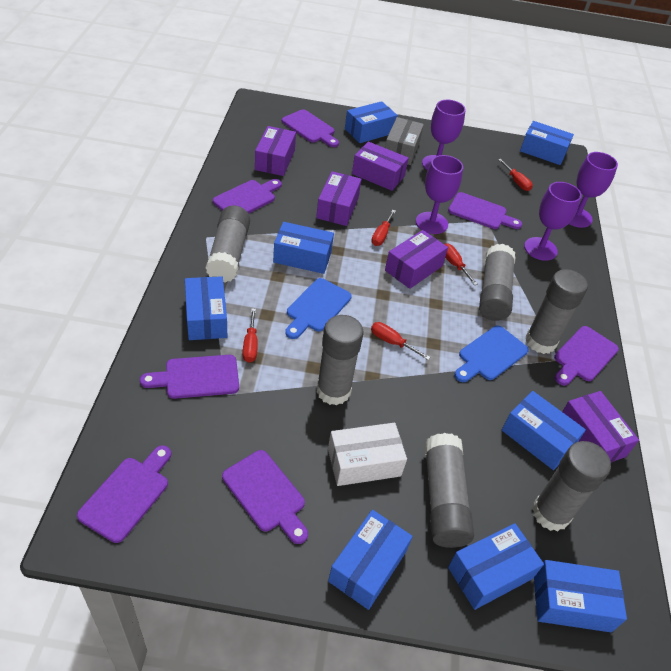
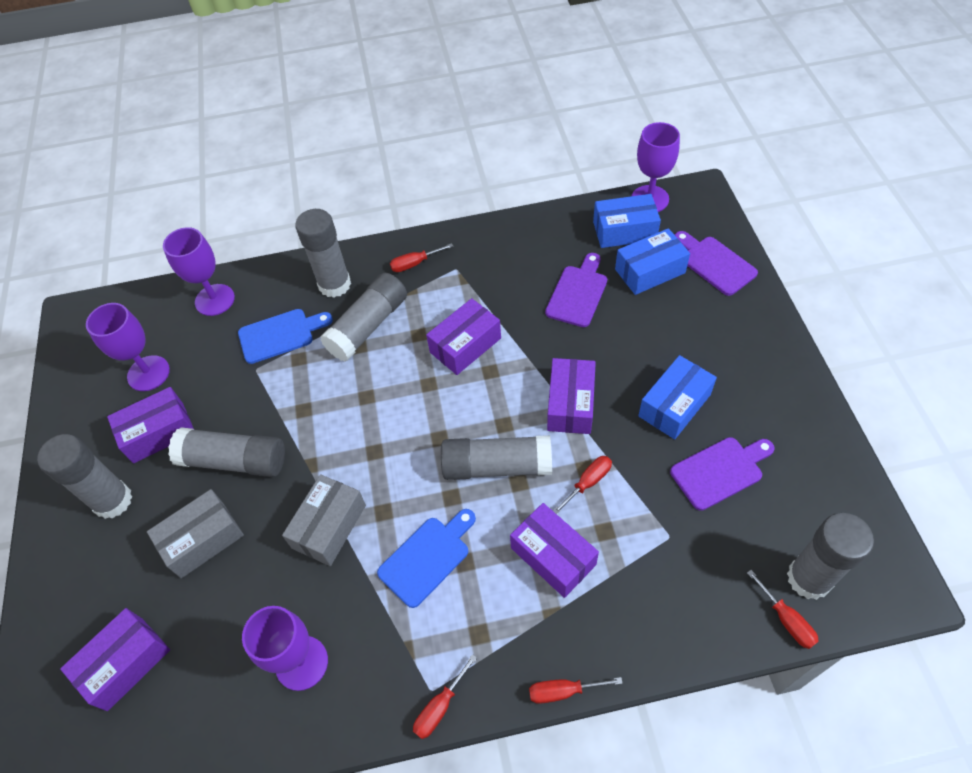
blue box: [185,276,227,340] [273,222,334,274] [328,510,413,610] [345,101,398,143] [448,523,544,610] [502,391,586,470] [520,121,574,165] [534,560,627,632] = 8 -> [593,194,661,248] [615,228,690,295] [638,355,717,439] = 3
grey box: [385,117,424,165] = 1 -> [147,489,244,578] [282,474,366,566] = 2
purple cutting board: [77,445,171,543] [140,355,239,399] [213,179,282,214] [222,450,308,544] [282,110,339,147] [448,192,522,229] [554,326,619,386] = 7 -> [545,253,607,327] [670,437,775,511] [675,231,758,296] = 3
white box: [328,423,407,486] = 1 -> none = 0

